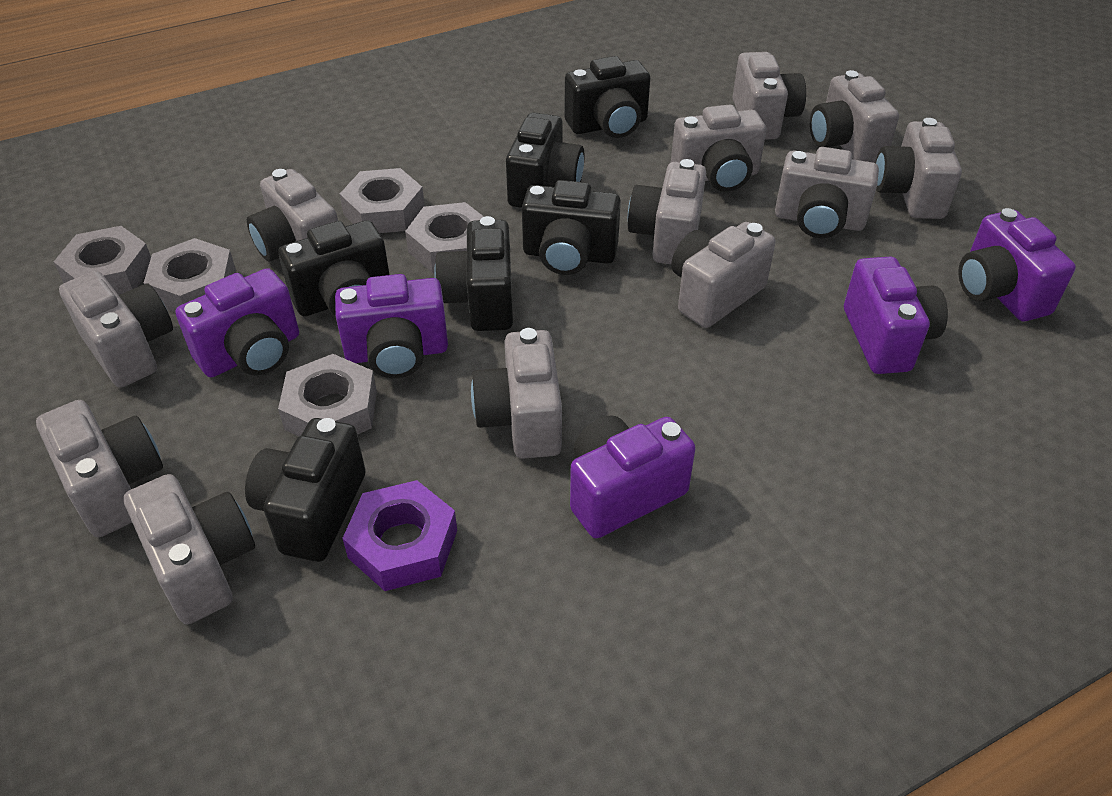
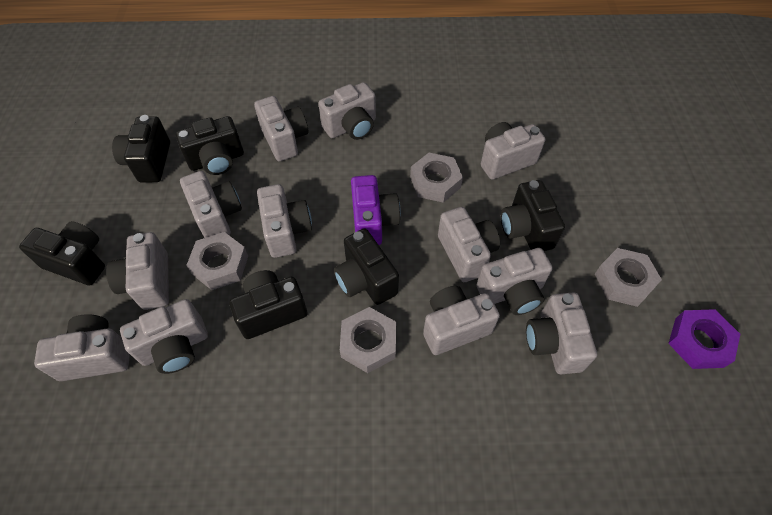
grey nut: [54,226,151,295] [144,238,236,313] [278,354,377,436] [340,168,425,233] [405,202,484,273] = 5 -> [186,232,248,290] [340,307,396,373] [410,153,463,203] [595,248,662,307] = 4
purple camera: [175,268,299,377] [335,274,448,378] [570,415,695,538] [844,257,948,374] [958,208,1076,321] = 5 -> [351,175,401,245] = 1

